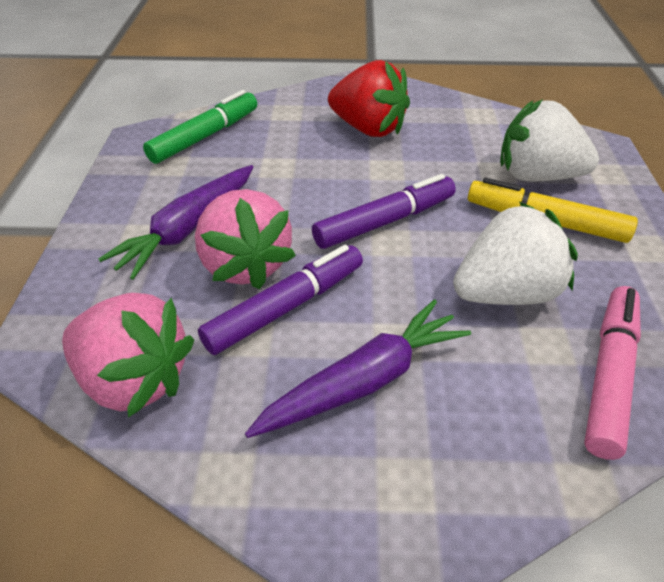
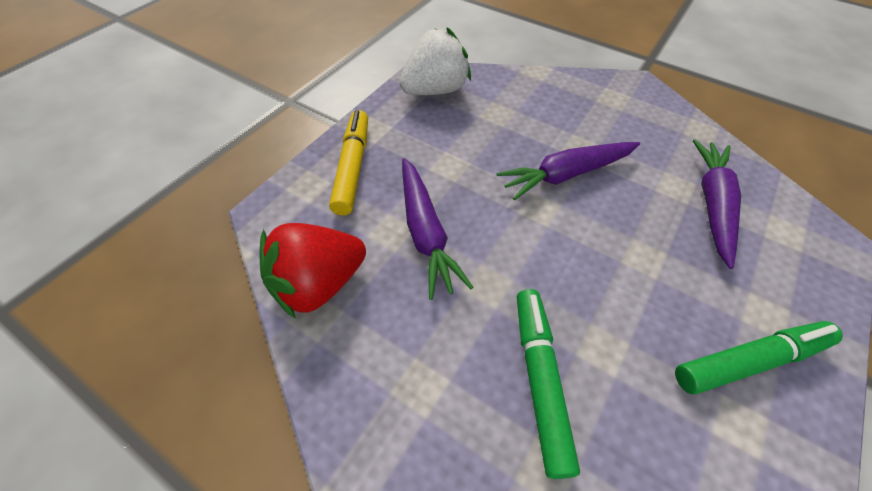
green marker: [143,90,257,164] = 1 -> [517,289,580,479] [675,321,843,395] = 2
pink marker: [584,286,641,460] = 1 -> none = 0
pink strawberry: [62,293,194,417] [195,189,296,289] = 2 -> none = 0
purple carrot: [98,165,253,280] [245,299,471,438] = 2 -> [402,158,473,300] [496,142,640,201] [693,139,741,269] = 3
purple marker: [198,245,363,355] [312,174,456,249] = 2 -> none = 0
white strawberry: [453,202,578,305] [500,99,599,181] = 2 -> [400,27,471,95] = 1

